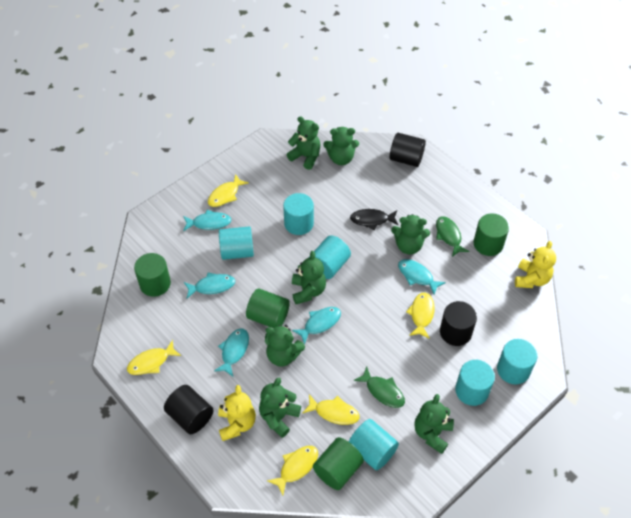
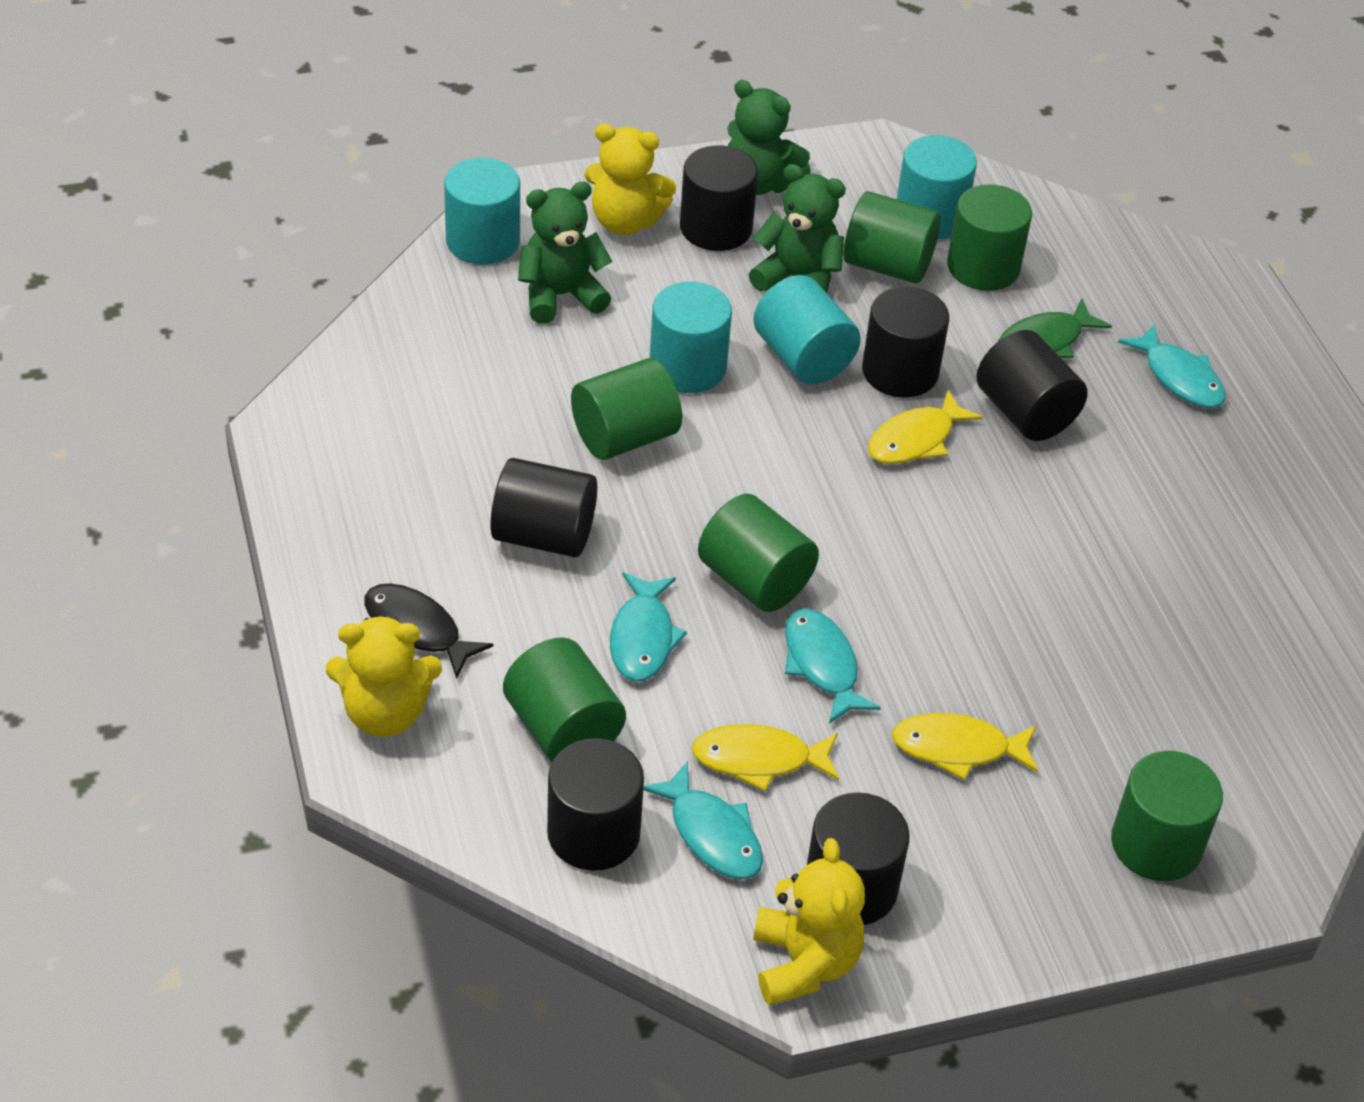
black cylinder: [164,385,214,434] [390,133,426,167] [440,301,477,346] = 3 -> [490,458,597,558] [547,738,644,871] [680,145,758,251] [807,792,910,925] [862,286,949,398] [976,330,1088,441] = 6
green cylinder: [134,253,171,297] [246,288,290,328] [313,437,364,490] [473,214,509,256] = 4 -> [503,637,626,762] [571,358,682,460] [698,494,819,612] [844,191,941,284] [947,184,1032,291] [1111,751,1223,881] = 6
green fish: [353,367,405,408] [436,216,470,257] = 2 -> [998,299,1112,358] = 1
green teddy bear: [259,378,301,438] [265,325,305,367] [287,116,320,170] [292,251,326,304] [323,127,359,165] [391,214,430,254] [414,394,454,454] = 7 -> [518,182,613,324] [727,80,811,195] [749,164,846,293] = 3
turquoise cylinder: [219,226,254,260] [283,193,314,235] [309,235,351,279] [349,419,399,470] [455,360,495,406] [497,339,537,384] = 6 -> [444,158,520,265] [650,281,732,393] [753,275,861,384] [897,135,977,239] = 4
turquoise fish: [183,210,232,231] [184,272,235,298] [214,329,249,377] [292,307,341,345] [398,259,446,295] = 5 -> [610,572,687,682] [643,761,763,879] [785,609,881,724] [1118,324,1226,408] = 4
yellow fish: [127,340,181,375] [208,174,249,207] [267,446,318,495] [303,394,359,425] [406,293,435,339] = 5 -> [692,724,839,791] [868,390,983,464] [892,713,1038,780] = 3
yellow teddy bear: [218,385,256,441] [515,241,556,288] = 2 -> [326,615,442,737] [584,123,676,235] [753,838,865,1005] = 3

